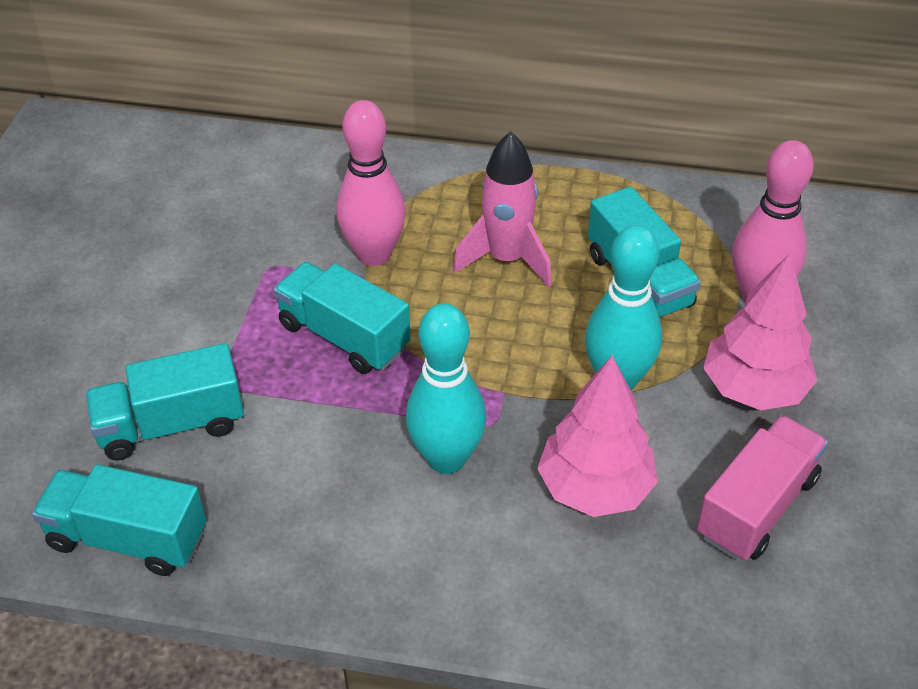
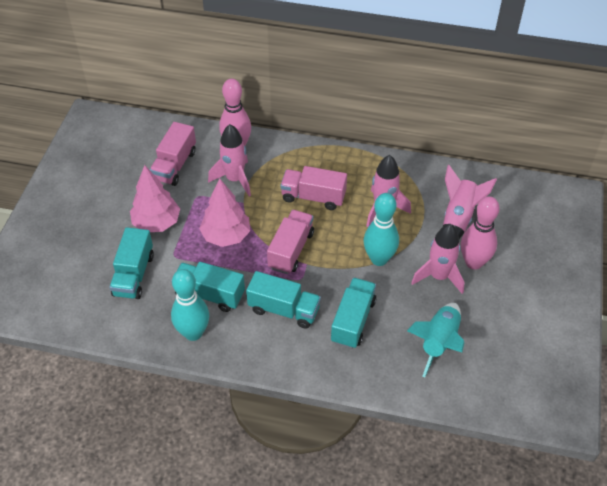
pink rocket: [453,131,552,287] = 1 -> [208,124,251,197] [366,155,411,227] [411,224,464,294] [443,165,497,239] = 4
pink truck: [696,415,828,561] = 1 -> [150,122,196,186] [267,210,314,274] [280,166,347,210] = 3
turquoise rocket: none = 0 -> [407,303,465,377] = 1

